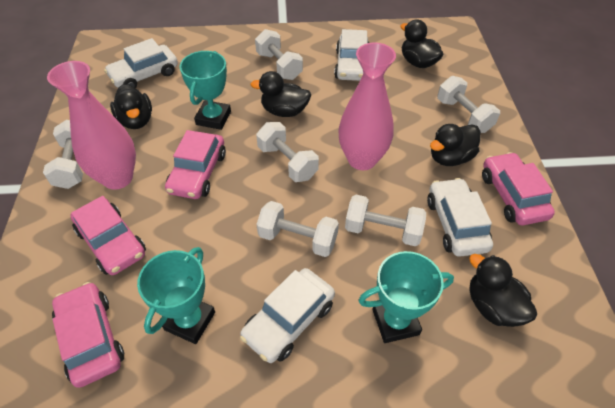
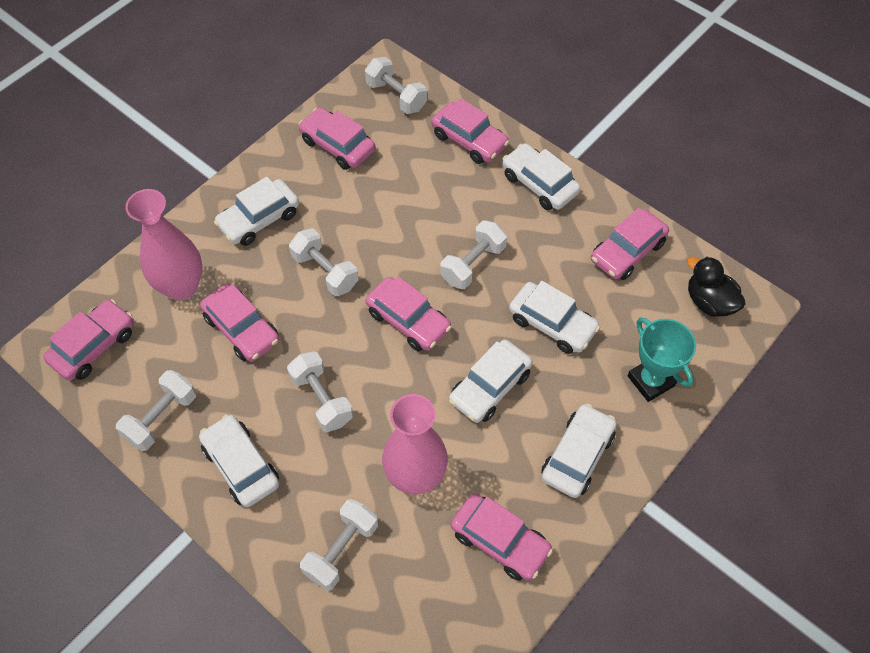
black duck: [110,84,152,129] [251,71,311,117] [401,19,443,68] [430,124,481,166] [469,254,537,327] = 5 -> [687,256,746,317] = 1
pink car: [52,282,124,388] [71,196,146,275] [165,130,226,199] [482,152,555,225] = 4 -> [43,299,134,381] [200,284,279,362] [298,107,375,170] [366,276,452,351] [432,98,509,164] [451,493,553,581] [591,208,669,280] = 7
turquoise trophy: [137,247,215,344] [180,51,231,130] [358,251,454,343] = 3 -> [628,317,696,402] = 1
white car: [104,38,178,88] [240,268,335,363] [334,29,369,81] [427,178,493,257] = 4 -> [199,414,279,507] [214,177,299,246] [449,340,533,423] [502,143,581,210] [509,281,600,354] [541,404,617,498] = 6

